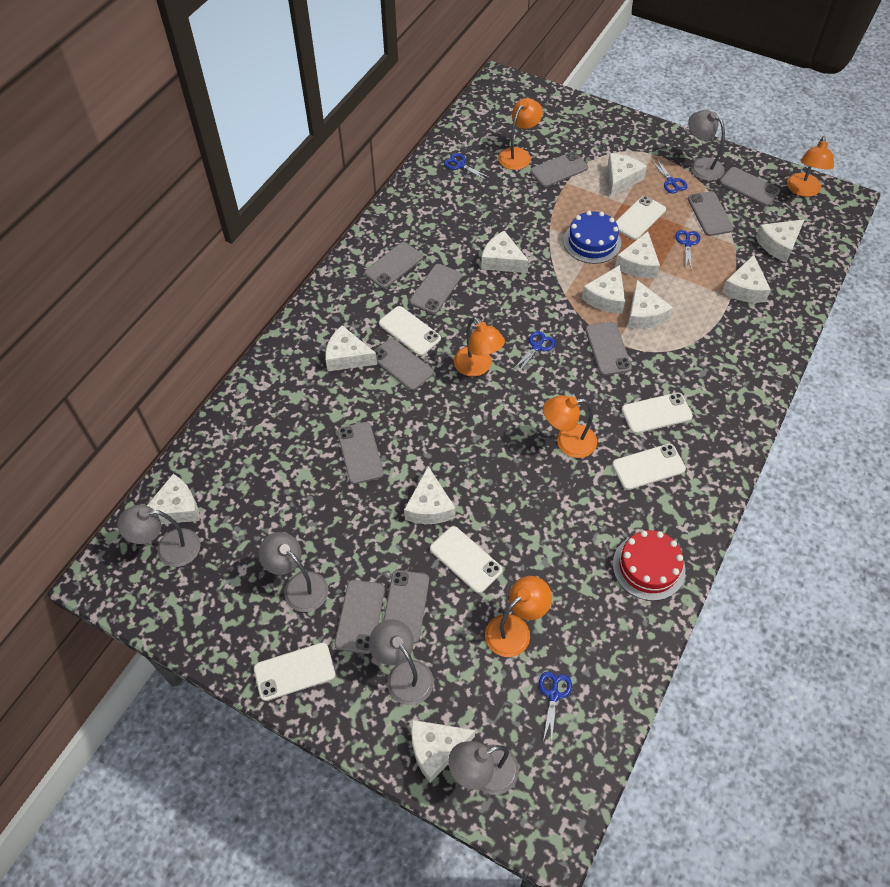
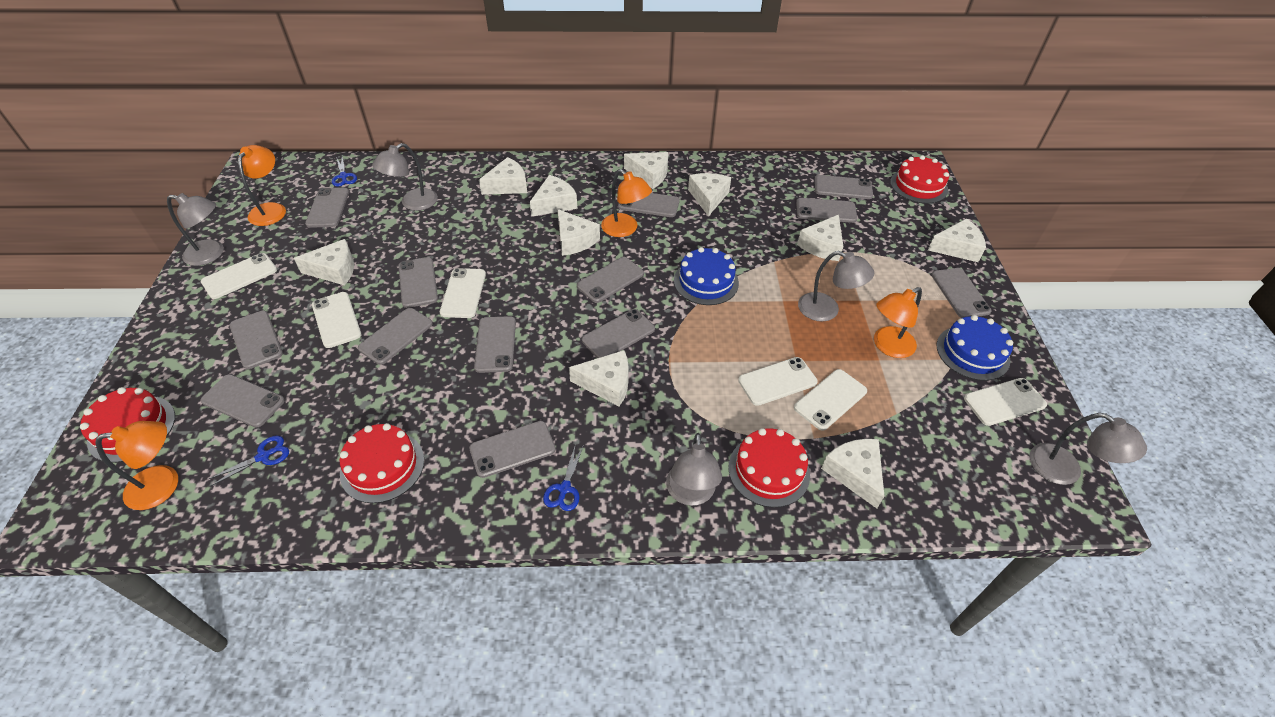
blue cake: [563,211,621,264] = 1 -> [674,247,739,305] [937,315,1013,381] = 2
blue scissors: [444,153,490,181] [513,331,555,373] [539,671,572,744] [651,158,688,194] [675,230,700,271] = 5 -> [209,436,289,486] [332,157,357,187] [543,445,584,511] = 3
grey phone: [334,580,385,654] [337,422,384,484] [364,242,423,288] [374,338,434,391] [383,570,429,643] [410,264,462,314] [530,152,588,187] [586,322,632,376] [688,191,733,236] [720,167,780,206] = 10 -> [200,374,285,428] [230,311,283,369] [305,188,349,228] [358,308,433,365] [398,257,438,308] [469,421,556,478] [474,316,516,373] [577,257,644,303] [582,309,655,358] [618,193,680,217] [796,198,857,223] [814,175,873,199] [931,268,991,318] = 13
orange lamp: [454,317,505,377] [485,576,552,657] [498,98,543,170] [543,395,597,458] [787,136,834,197] = 5 -> [95,421,178,510] [238,145,286,226] [601,169,652,237] [874,287,922,358] = 4
red cake: [613,530,685,601] = 1 -> [80,387,175,463] [340,423,424,503] [728,428,810,508] [890,155,949,204] = 4
white cheese: [147,474,200,524] [325,325,377,371] [404,466,455,524] [411,720,475,783] [481,231,529,273] [582,265,625,314] [607,153,647,197] [615,231,660,278] [628,280,673,329] [722,255,771,303] [756,219,805,262] = 11 -> [294,239,354,285] [479,157,527,195] [530,175,577,216] [558,209,600,256] [569,350,629,406] [624,152,668,189] [688,173,731,216] [797,215,844,261] [821,439,884,508] [928,219,986,262] = 10

